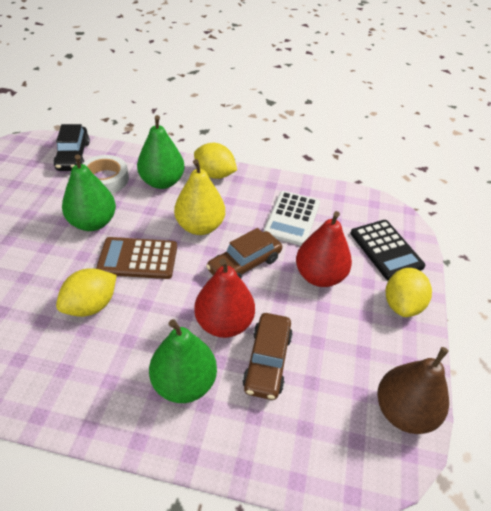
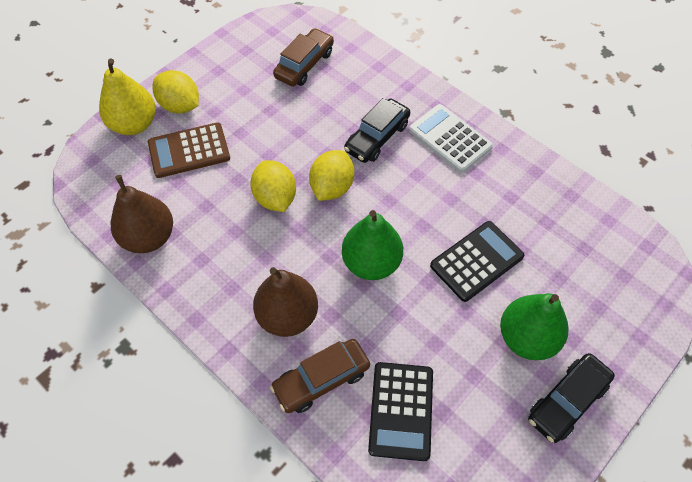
black calculator: [350,220,425,280] = 1 -> [368,362,433,461] [430,221,524,302] = 2
black car: [54,124,90,171] = 1 -> [344,98,410,163] [528,353,615,443] = 2
brown pear: [377,347,449,434] = 1 -> [111,175,173,253] [253,267,318,337] = 2
green pear: [62,154,116,231] [137,115,185,189] [149,319,217,403] = 3 -> [342,210,403,280] [500,293,568,360] = 2
red pear: [194,259,255,338] [296,211,352,287] = 2 -> none = 0
white tape: [82,155,129,194] = 1 -> none = 0

